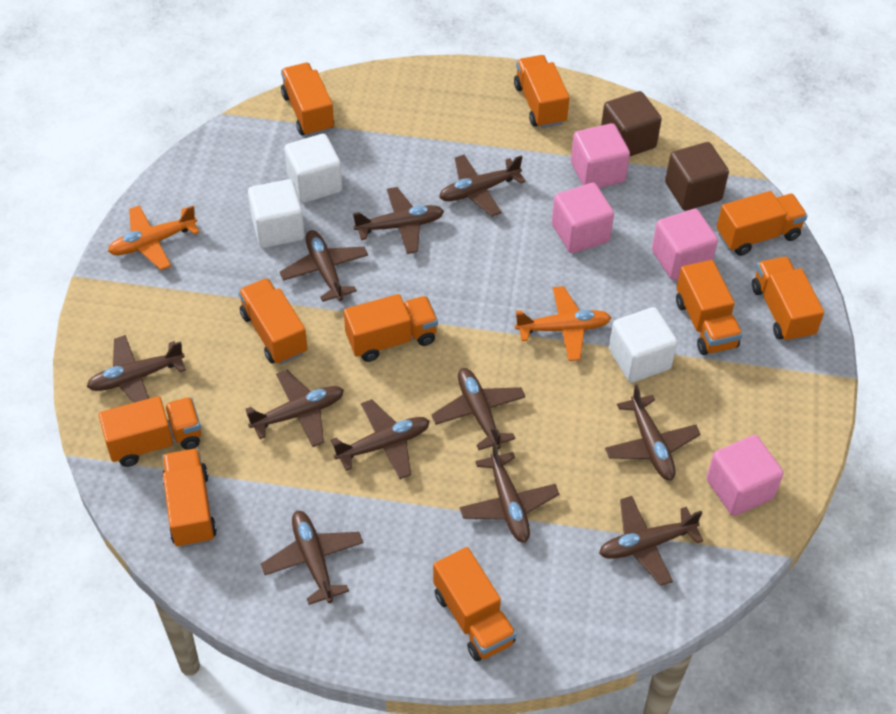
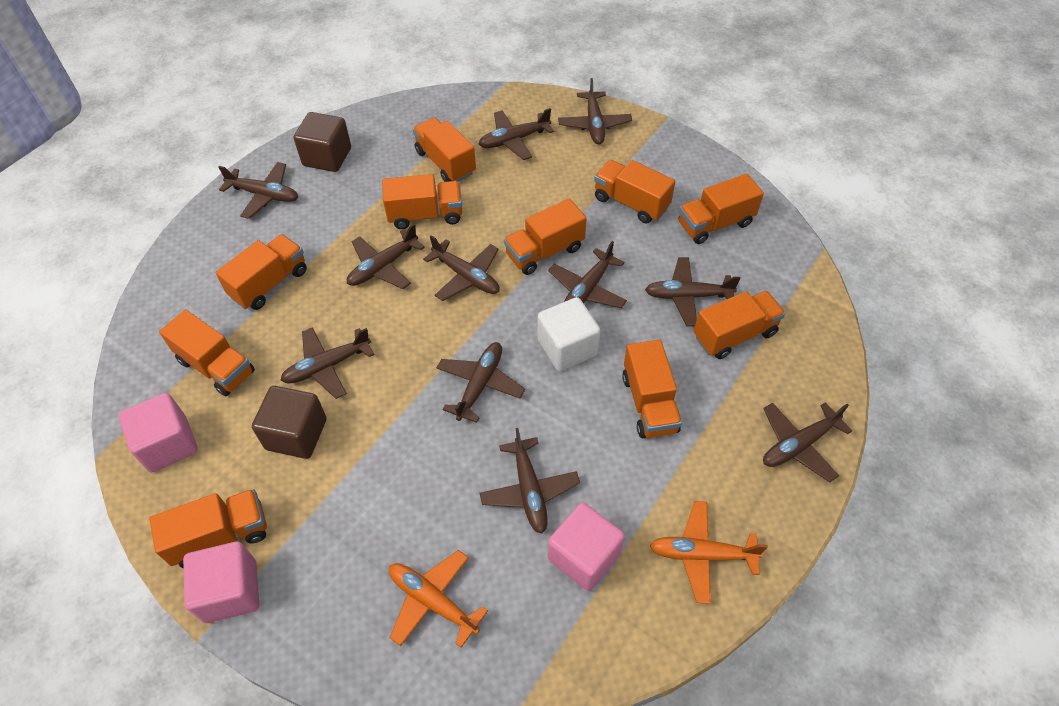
pink cube: [552,183,614,253] [571,123,630,188] [652,209,718,280] [706,435,784,516] = 4 -> [119,393,198,473] [183,542,259,623] [548,502,625,591] = 3
white cube: [248,179,305,248] [284,134,342,203] [609,307,678,383] = 3 -> [538,297,601,371] = 1

